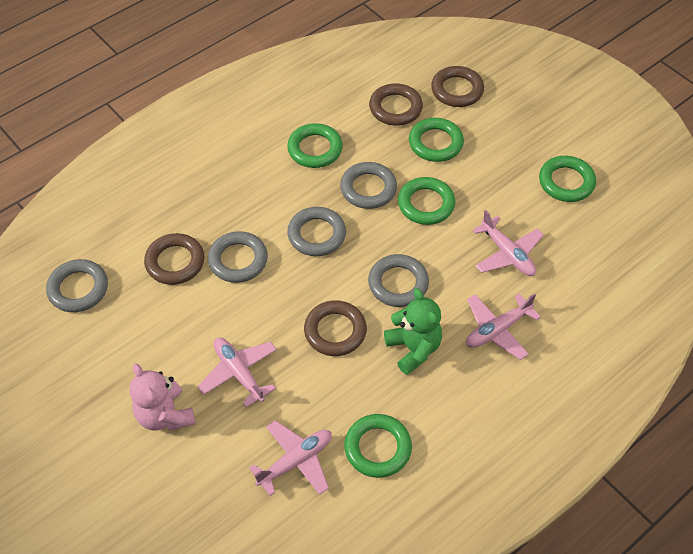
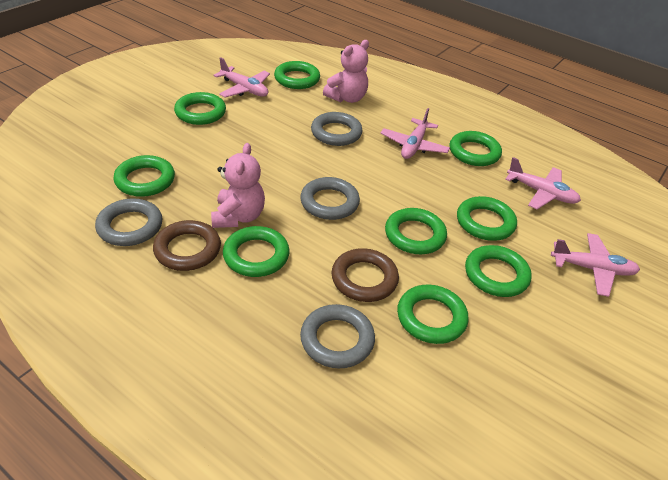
brown ring: [144,233,204,285] [304,300,367,356] [369,83,423,126] [431,66,484,107] = 4 -> [153,220,221,271] [331,248,399,302] = 2
green ring: [287,123,343,168] [344,414,412,478] [398,177,455,225] [409,118,464,162] [539,156,596,202] = 5 -> [113,155,175,197] [174,92,226,125] [223,226,289,277] [274,61,320,89] [385,208,447,254] [397,285,469,344] [450,131,502,166] [457,196,517,241] [465,245,532,297] = 9
green teddy bear: [384,288,442,375] = 1 -> none = 0
grey ring: [46,259,108,312] [208,231,268,283] [287,207,346,256] [340,162,397,209] [368,254,429,307] = 5 -> [95,198,162,246] [300,177,360,220] [300,304,375,368] [311,112,363,146] = 4
pink teddy bear: [130,364,195,431] = 1 -> [211,143,265,228] [323,40,369,103] = 2

